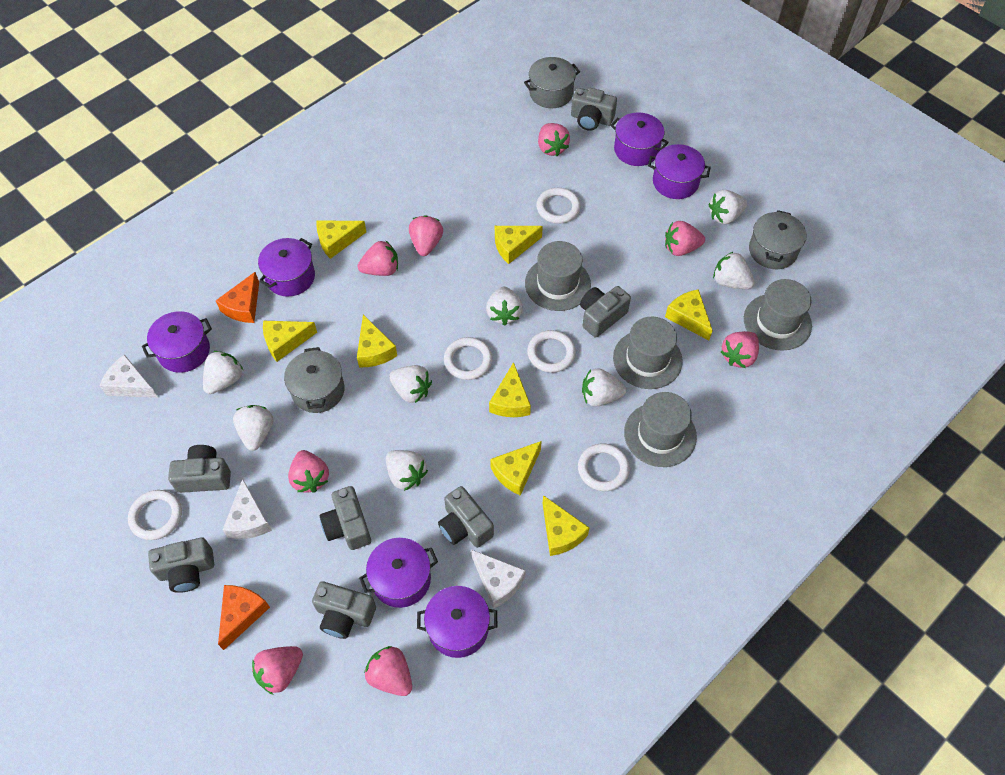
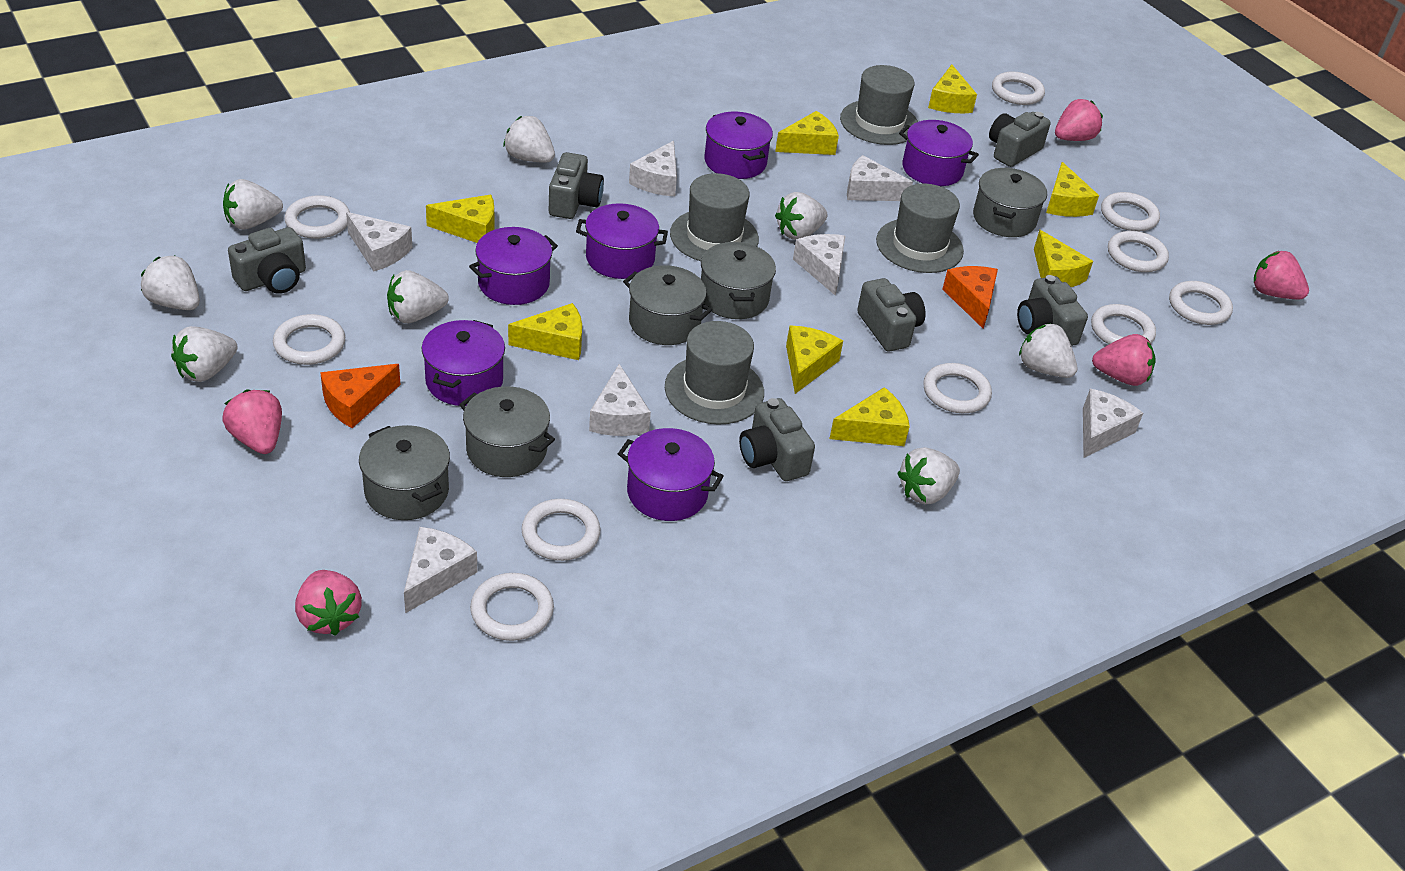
grey camera: [148,537,214,593] [168,445,231,493] [312,581,376,639] [320,486,371,550] [438,486,494,548] [571,88,617,131] [580,286,631,338] = 7 -> [228,227,306,294] [549,152,604,219] [739,398,815,481] [857,278,925,352] [989,112,1051,167] [1017,275,1088,346] = 6
grey pot: [284,347,345,413] [524,57,580,108] [749,210,807,269] = 3 -> [359,425,450,520] [459,386,555,477] [623,265,712,345] [701,242,776,319] [973,168,1047,237] = 5
pink strawberry: [252,646,303,695] [288,450,329,493] [358,240,398,276] [364,646,412,696] [409,215,443,256] [538,123,570,156] [665,221,705,256] [721,331,759,368] = 8 -> [222,389,282,454] [295,570,362,636] [1055,99,1103,141] [1092,334,1155,386] [1254,251,1309,299] = 5
white cheese: [100,354,158,398] [223,479,272,539] [471,550,526,609] = 3 -> [346,212,412,271] [404,527,477,613] [589,364,651,436] [629,141,677,196] [793,234,845,296] [847,155,913,201] [1083,389,1143,458] = 7
white ring: [128,490,182,540] [444,337,492,380] [527,330,576,373] [536,188,581,224] [578,443,630,491] = 5 -> [273,314,345,365] [285,195,350,239] [470,573,554,641] [522,499,601,561] [923,363,992,413] [992,72,1045,105] [1091,304,1156,344] [1101,192,1160,231] [1108,231,1169,272] [1169,281,1233,325] = 10

